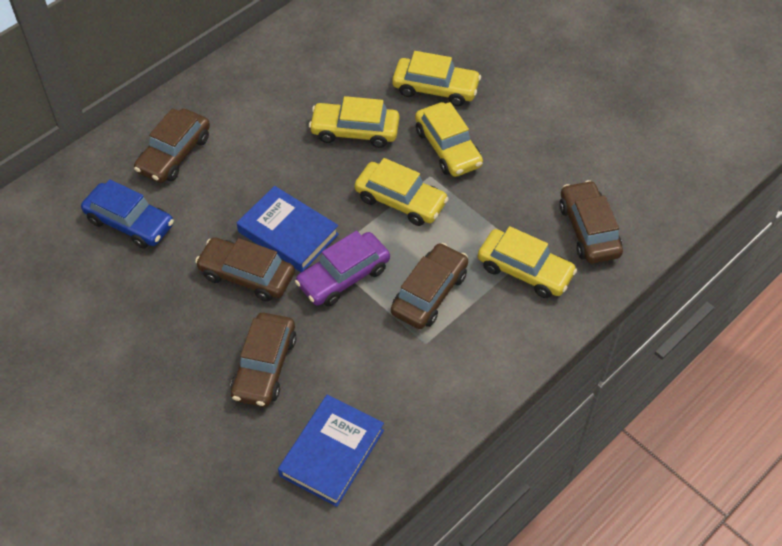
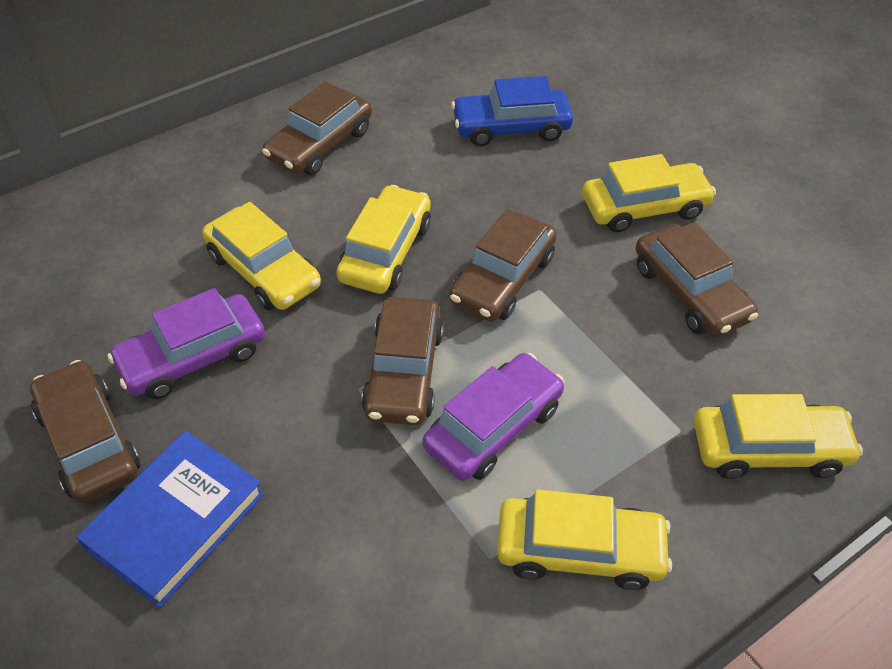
blue book: [237,186,339,272] [278,394,384,507] = 2 -> [76,431,264,608] = 1
purple car: [295,231,390,306] = 1 -> [108,288,265,399] [423,353,564,481] = 2

